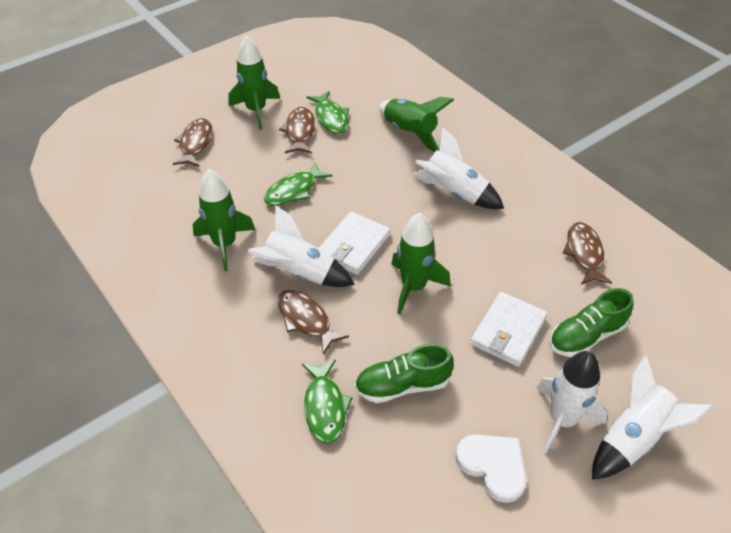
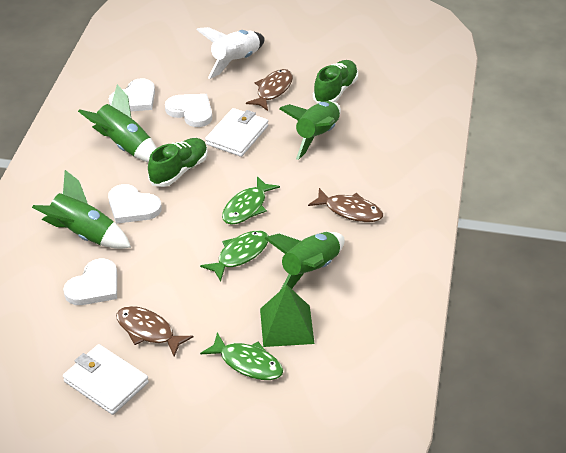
brown fish: [173,118,212,167] [278,290,349,355] [279,107,315,154] [563,222,612,285] = 4 -> [116,306,193,357] [246,69,293,111] [308,188,383,222] = 3
green pyramid: none = 0 -> [260,285,315,347] = 1
white heart: [455,434,527,503] = 1 -> [63,258,117,305] [108,184,162,224] [109,78,155,111] [165,94,212,127] = 4
white rocket: [247,205,355,287] [412,127,504,209] [536,351,608,454] [592,356,713,480] = 4 -> [196,27,264,79] = 1

